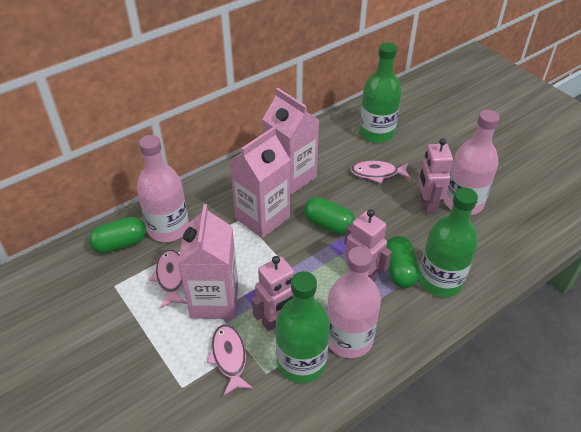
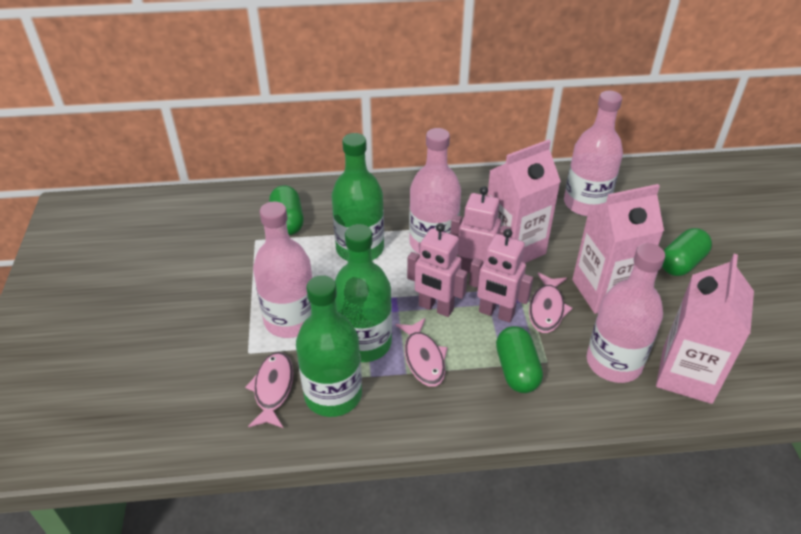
pink bottle: [136,135,189,242] [327,247,381,358] [444,110,500,215] = 3 -> [253,201,313,338] [409,128,461,254] [564,91,623,216] [587,243,665,383] = 4

